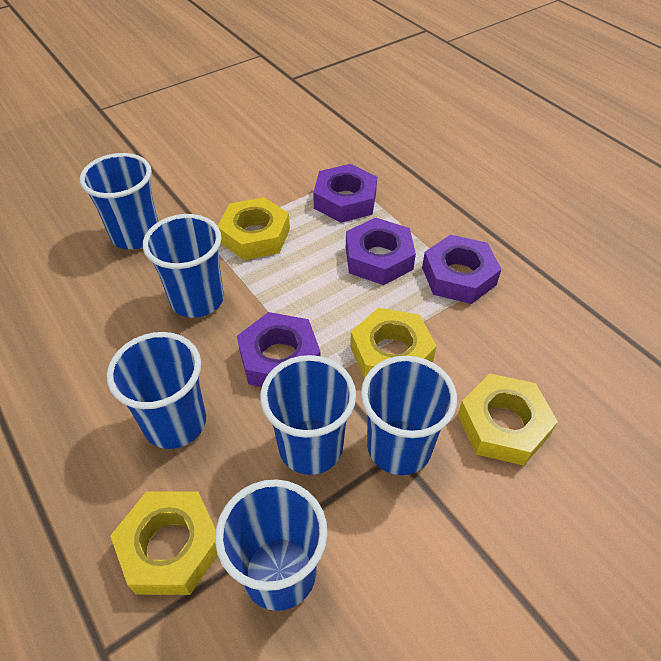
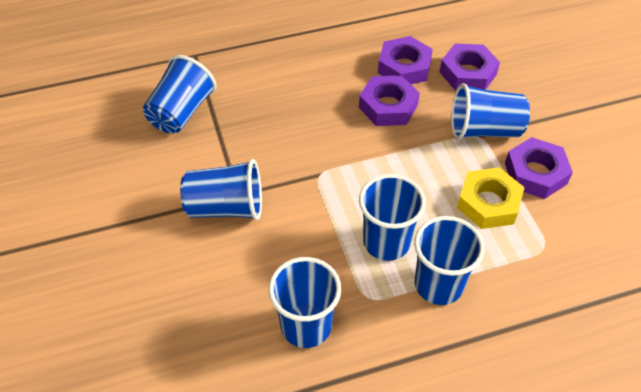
yellow nut: [110,491,218,595] [218,197,290,260] [350,308,437,379] [458,374,558,466] = 4 -> [457,167,525,229] = 1

